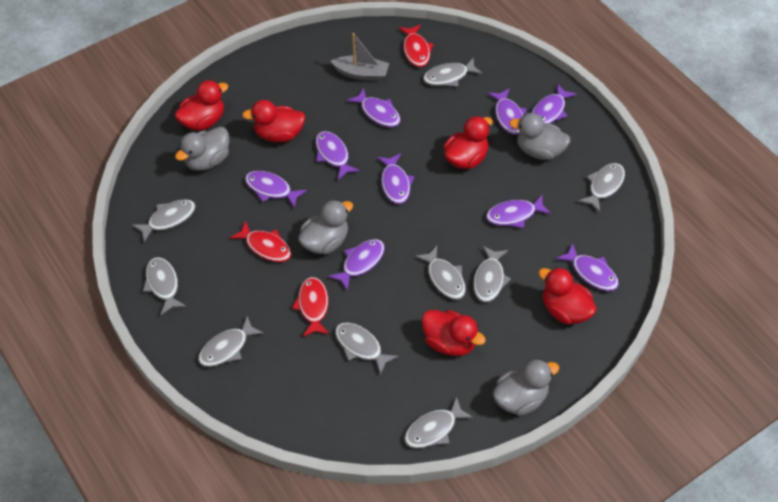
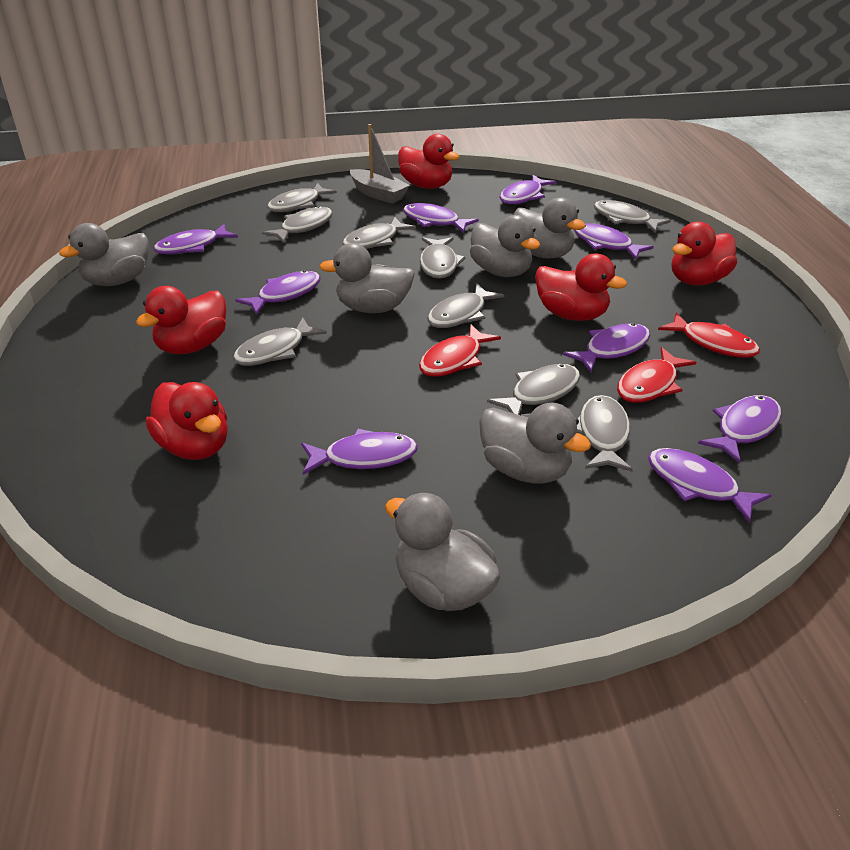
grey duck: [175,127,229,171] [298,200,353,254] [493,359,560,416] [509,113,571,160] = 4 -> [59,223,149,286] [319,243,415,313] [385,493,500,611] [470,215,540,277] [479,403,591,484] [513,197,585,259] = 6

